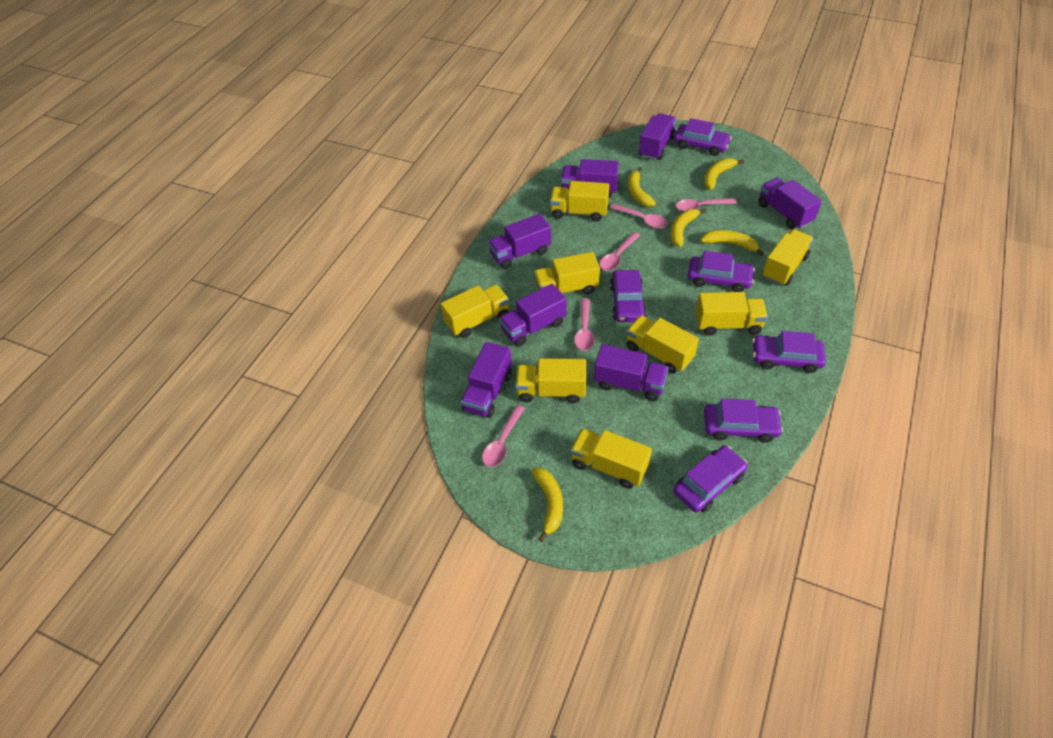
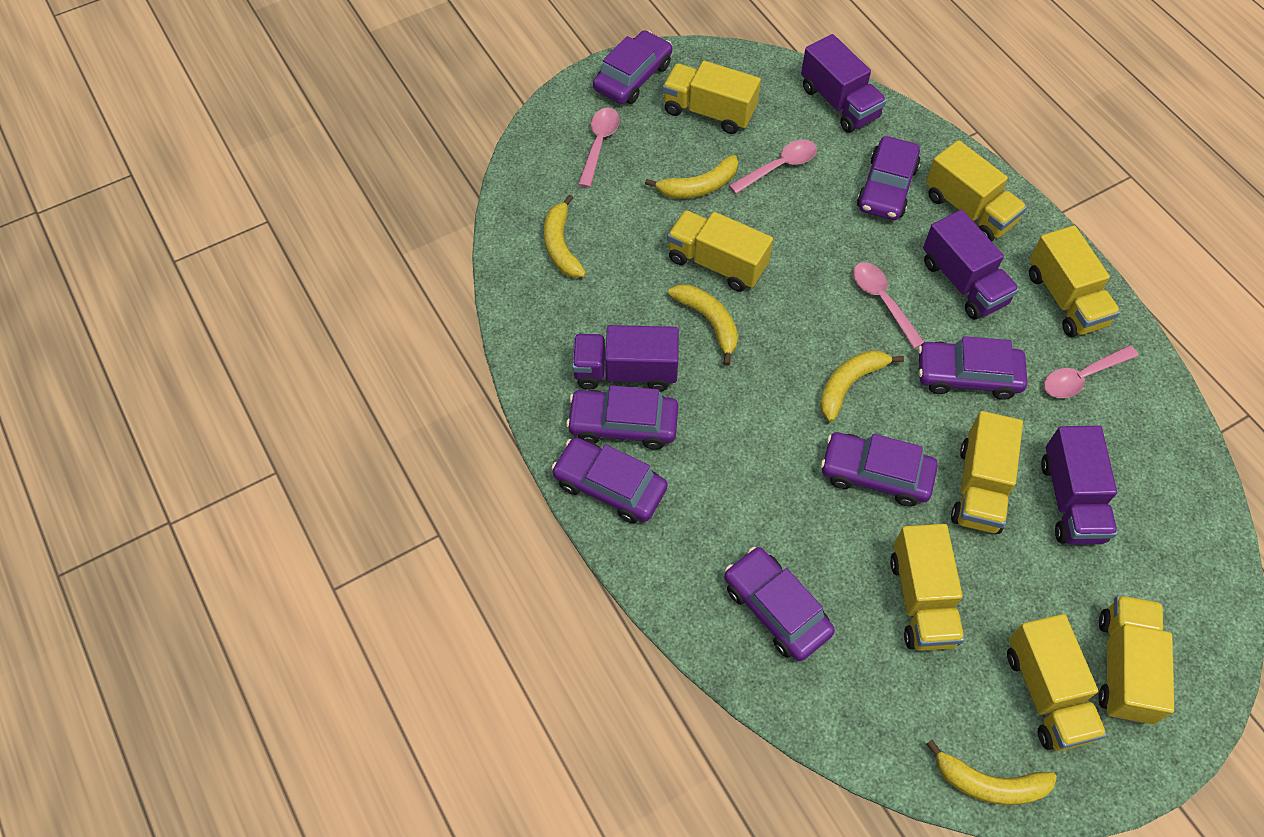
pink spoon: [482,405,525,467] [574,298,595,351] [600,232,640,271] [610,204,668,228] [676,198,737,212] = 5 -> [578,108,620,188] [729,140,817,194] [853,262,924,349] [1044,345,1139,398] = 4
purple car: [610,270,646,322] [673,446,748,513] [674,118,732,156] [688,251,755,292] [704,399,783,443] [752,331,826,373] = 6 -> [551,437,668,523] [566,385,678,449] [593,30,672,104] [724,547,835,661] [821,432,938,507] [857,136,920,220] [918,336,1027,400] = 7
purple truck: [461,342,512,418] [488,214,551,269] [499,284,566,347] [561,159,619,198] [594,344,668,401] [639,113,676,160] [758,178,822,229] = 7 -> [572,325,679,391] [801,34,887,133] [923,210,1019,320] [1041,426,1118,545] = 4

